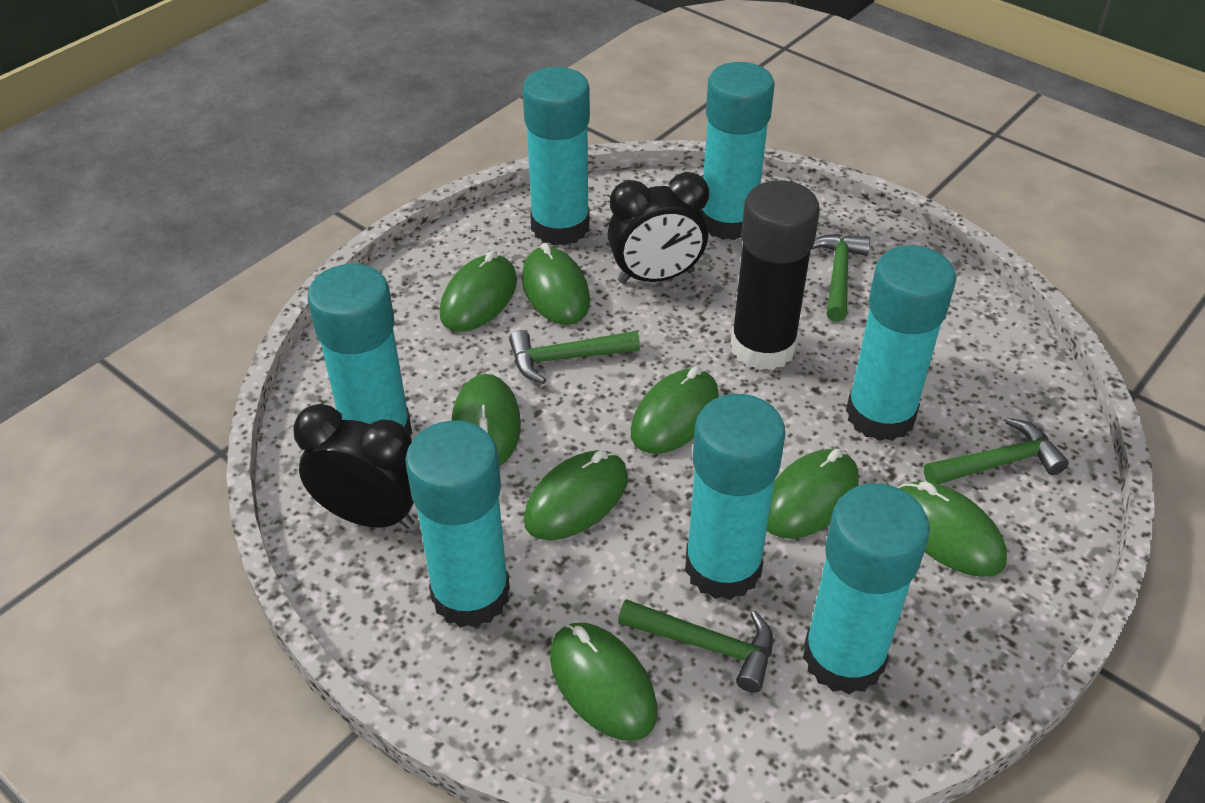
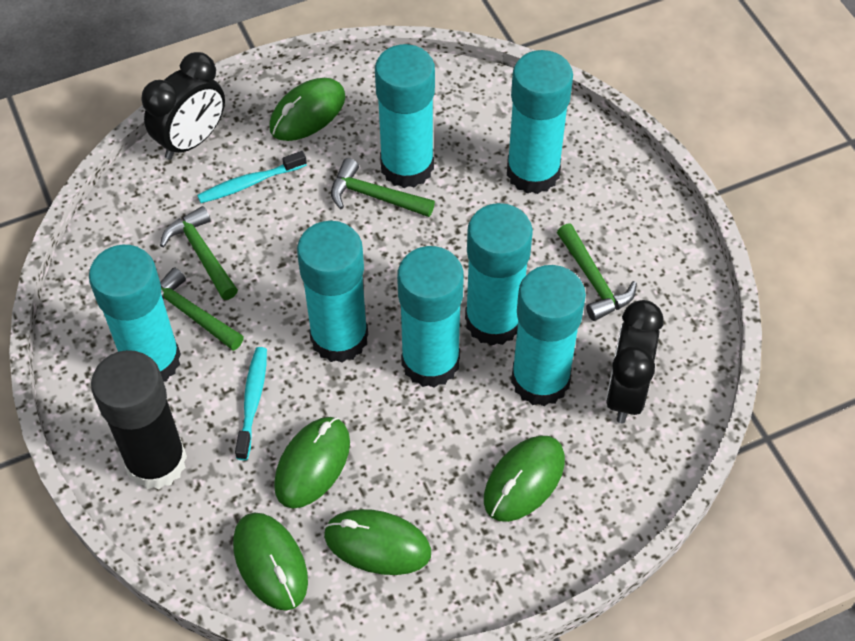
green mouse: [439,251,517,332] [452,374,521,466] [522,243,590,325] [524,450,628,540] [550,623,657,741] [631,366,719,454] [767,449,859,539] [898,481,1007,577] = 8 -> [233,513,308,611] [269,78,346,141] [274,417,350,509] [324,509,431,575] [484,436,565,522] = 5
turquoise toothbrush: none = 0 -> [197,151,307,203] [235,347,267,460] = 2

